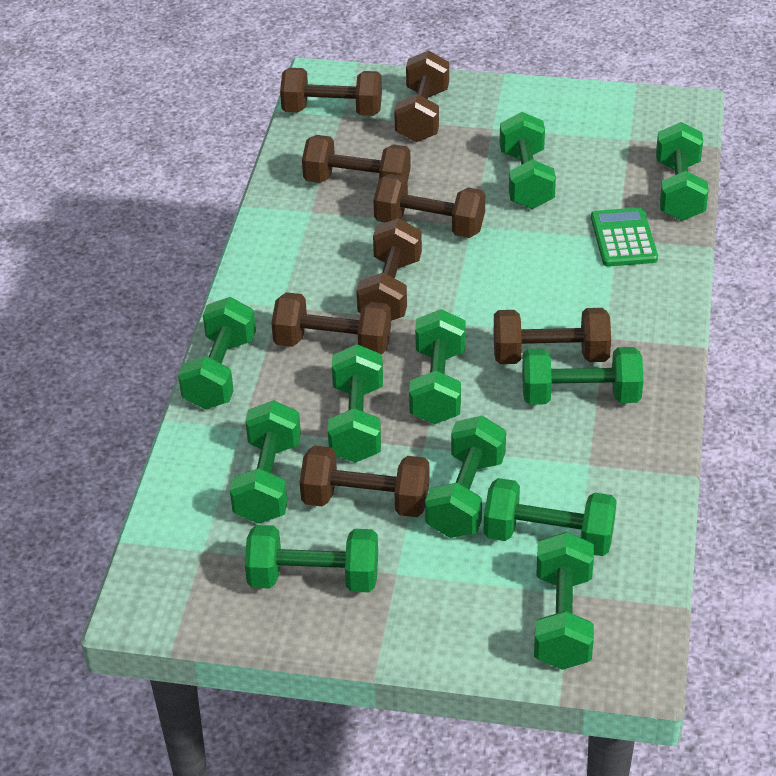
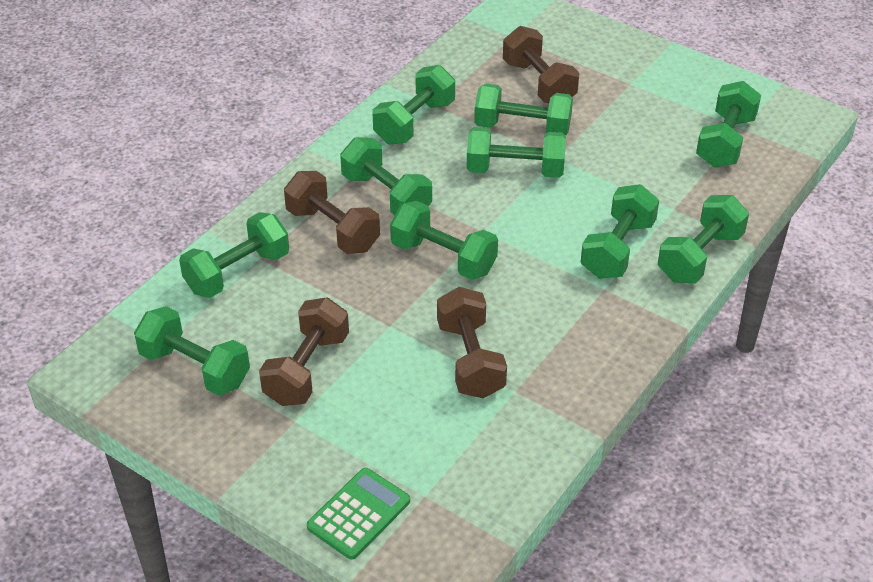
brown dumbbell: [271,292,391,354] [280,68,382,116] [300,445,430,517] [302,135,411,183] [356,218,422,321] [373,174,485,238] [394,50,449,142] [494,308,611,364] = 8 -> [259,297,349,406] [284,171,380,254] [437,287,507,398] [503,26,579,103] = 4
green dumbbell: [178,297,256,409] [230,400,301,524] [245,525,378,592] [328,344,383,463] [409,309,465,424] [425,416,506,538] [484,478,617,556] [500,112,556,209] [522,347,644,405] [534,532,594,670] [656,122,709,221] = 11 -> [134,306,250,396] [179,212,289,298] [340,137,432,215] [372,65,455,145] [390,201,498,280] [467,127,566,178] [474,84,573,136] [581,184,659,279] [658,195,749,283] [696,81,761,168] = 10

